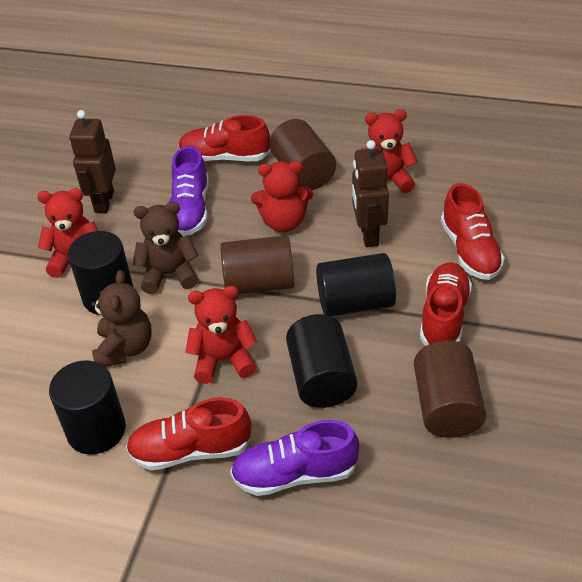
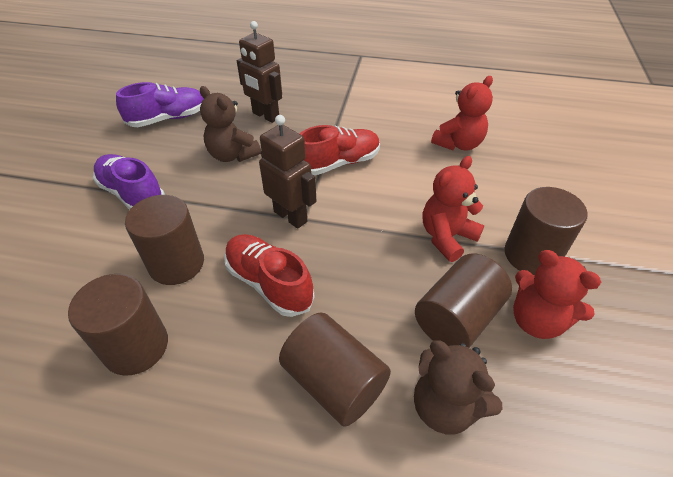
black cylinder: [49,361,126,454] [68,231,134,315] [286,314,358,408] [316,253,396,316] = 4 -> none = 0
brown cylinder: [220,235,294,294] [269,119,336,190] [414,340,486,438] = 3 -> [68,274,168,376] [125,195,204,285] [279,313,391,427] [415,254,512,348] [505,187,588,276] = 5
red shoe: [126,397,252,470] [178,115,270,161] [420,262,472,346] [441,183,505,280] = 4 -> [224,234,315,317] [300,125,380,176] = 2
red teddy bear: [37,188,98,278] [185,286,257,384] [251,161,313,232] [361,109,417,193] = 4 -> [423,156,485,262] [431,76,493,150] [513,250,601,339] = 3

